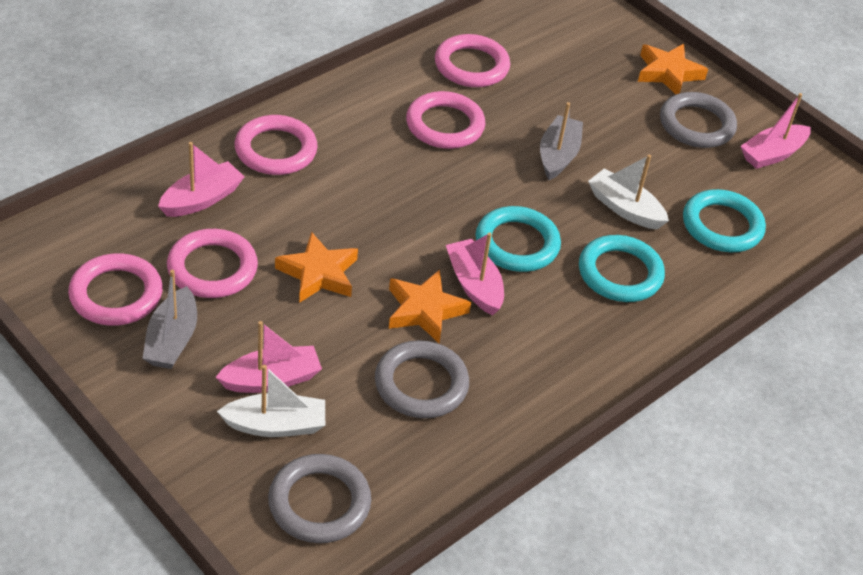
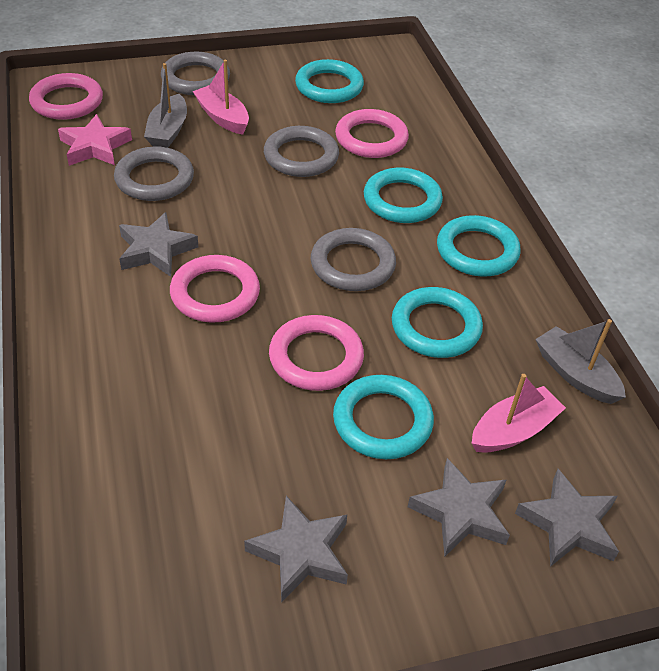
grey ring: [268,454,371,543] [375,340,469,418] [660,92,737,148] = 3 -> [114,147,194,201] [161,52,230,95] [264,126,339,177] [311,228,396,291] = 4
grey star: none = 0 -> [119,212,198,277] [244,496,348,603] [408,458,510,557] [515,469,619,567] = 4
orange star: [275,232,358,303] [389,270,471,343] [638,44,708,94] = 3 -> none = 0
pink boat: [158,142,244,217] [216,321,322,393] [446,232,504,315] [741,93,811,169] = 4 -> [193,60,249,135] [472,374,566,453] = 2
pink ring: [68,253,163,326] [167,229,258,298] [235,115,318,175] [406,91,486,149] [435,34,510,87] = 5 -> [29,73,103,120] [170,255,260,323] [269,315,364,391] [335,109,409,158] = 4
pink star: none = 0 -> [58,114,132,166] = 1
turquoise ring: [475,206,561,272] [579,235,665,302] [683,189,766,252] = 3 -> [295,59,364,103] [333,375,434,459] [364,168,443,223] [392,287,483,358] [437,215,521,277] = 5
white boat: [217,365,325,437] [588,155,669,230] = 2 -> none = 0

